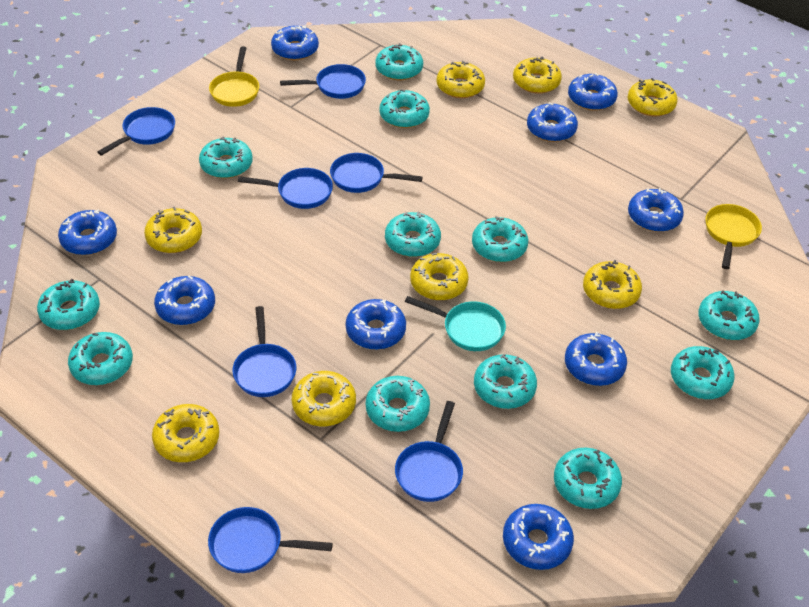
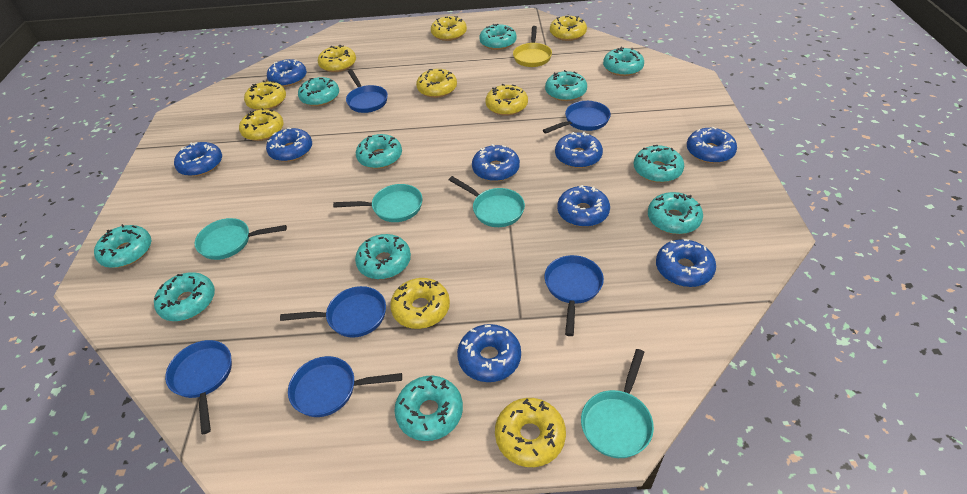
blue pan: [97,107,175,156] [208,507,333,573] [232,306,296,397] [238,168,333,209] [280,64,366,99] [330,153,422,193] [395,401,463,502] = 7 -> [165,340,232,434] [280,286,386,338] [288,356,402,417] [346,70,388,113] [543,101,611,134] [544,255,604,336] = 6
turquoise donut: [37,279,100,330] [68,332,133,385] [199,137,253,178] [366,376,430,432] [375,43,423,80] [379,89,430,128] [385,212,441,257] [472,216,528,262] [474,354,537,409] [554,448,622,509] [671,346,734,399] [698,290,760,340] = 12 -> [94,224,152,268] [154,272,215,321] [298,77,339,106] [355,234,411,279] [356,134,402,169] [394,376,463,441] [479,24,517,50] [545,70,587,101] [603,47,644,76] [634,145,684,183] [648,192,703,234] = 11
turquoise pan: [405,296,506,351] = 1 -> [195,218,287,260] [333,184,423,222] [449,176,525,227] [581,349,654,458] = 4
yellow donut: [144,207,202,253] [152,404,219,462] [292,371,356,426] [410,253,469,300] [436,61,485,98] [513,57,562,94] [583,260,642,309] [628,78,678,117] = 8 -> [239,108,284,141] [244,80,286,110] [318,45,356,72] [390,278,450,329] [416,69,457,98] [431,16,467,41] [486,84,528,116] [495,398,566,467] [550,16,587,41] = 9
yellow pan: [209,46,259,107] [705,204,762,269] = 2 -> [513,26,552,67] = 1

